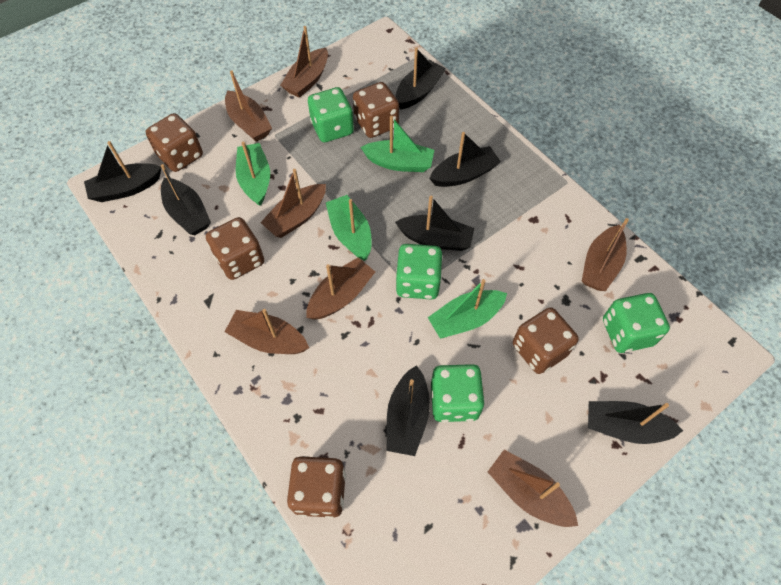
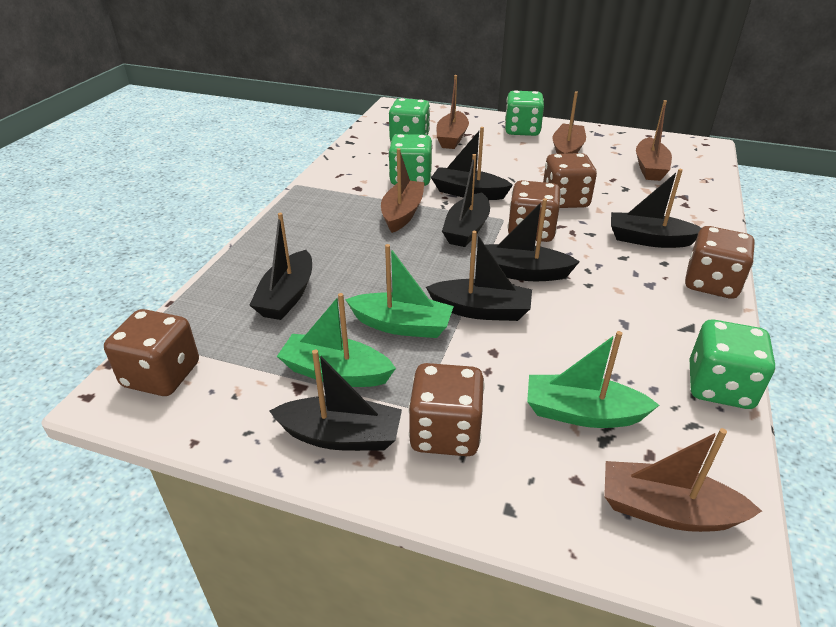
brown boat: [225,70,272,142] [225,309,309,354] [260,169,326,238] [280,26,328,98] [306,257,375,320] [488,450,578,527] [582,218,629,291] = 7 -> [381,148,425,233] [437,75,469,149] [553,91,586,154] [604,428,762,532] [636,100,672,181] = 5
green boat: [236,142,270,206] [326,195,372,261] [360,116,434,172] [427,279,507,339] = 4 -> [277,293,396,387] [345,244,454,338] [527,331,659,428] = 3

